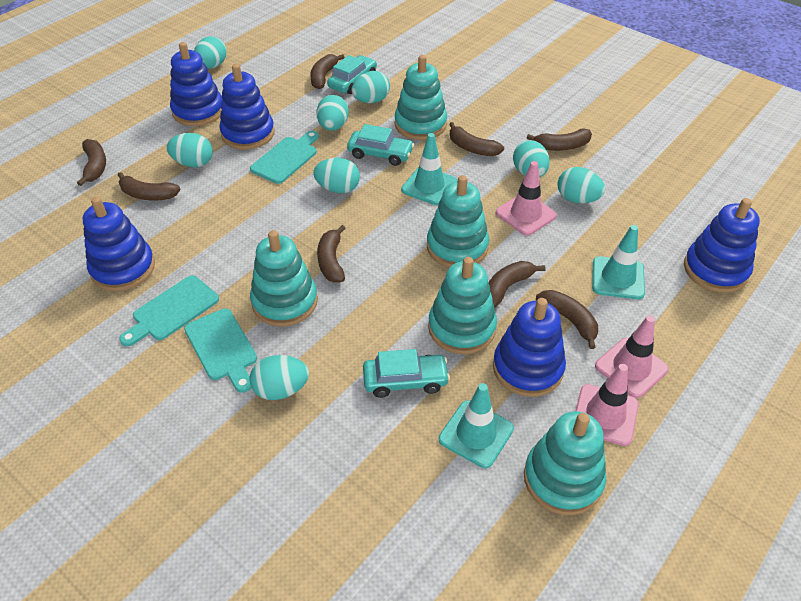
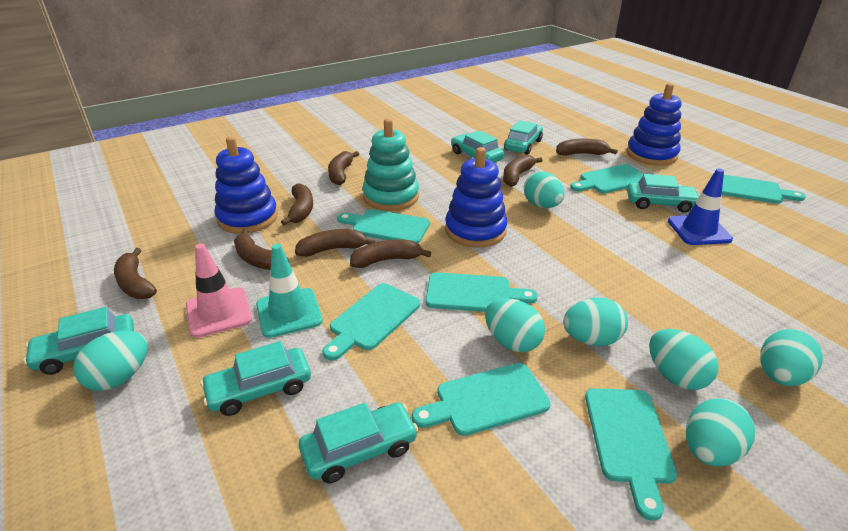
blue stacking toy: [83,197,155,291] [170,42,222,126] [219,64,275,150] [493,298,566,397] [684,198,760,293] = 5 -> [214,136,278,234] [445,147,507,248] [626,83,681,166] = 3
blue traffic cone: none = 0 -> [668,168,733,245] = 1
pink traffic cone: [496,161,557,236] [575,364,639,446] [595,315,669,398] = 3 -> [186,243,252,338] = 1
turquoise car: [327,55,377,94] [347,124,414,166] [363,349,450,398] = 3 -> [23,307,134,375] [200,341,311,416] [299,402,418,483] [451,130,504,163] [504,120,543,155] [627,174,699,213] = 6
turquoise cutting board: [119,275,219,347] [184,308,257,393] [250,131,319,184] = 3 -> [322,283,420,361] [337,209,430,244] [412,363,551,436] [426,272,538,312] [570,164,643,193] [585,388,677,521] [722,175,806,204] = 7
turquoise egg: [166,133,213,167] [194,36,227,69] [249,355,309,400] [313,158,360,193] [316,95,349,131] [352,71,390,103] [513,140,550,177] [557,167,605,204] = 8 -> [73,330,148,391] [485,298,545,352] [524,171,565,208] [563,298,628,346] [649,329,719,390] [686,398,755,466] [760,329,823,386] = 7
turquoise stacking toy: [250,230,318,327] [395,55,447,140] [427,175,489,267] [428,257,497,354] [524,411,606,515] = 5 -> [362,119,419,211] = 1
turquoise traffic cone: [401,133,457,205] [439,383,514,468] [592,225,645,299] = 3 -> [256,244,323,338] = 1

